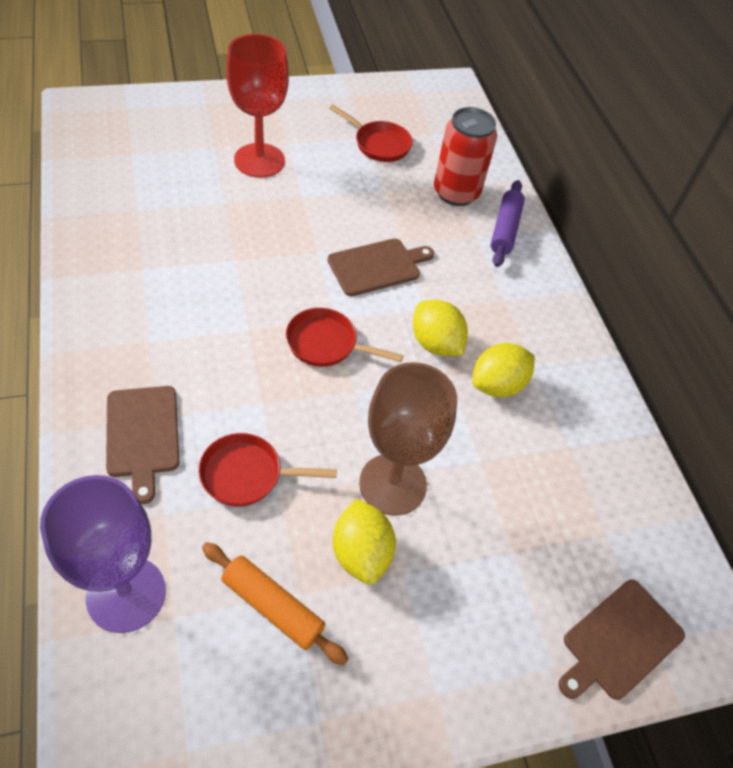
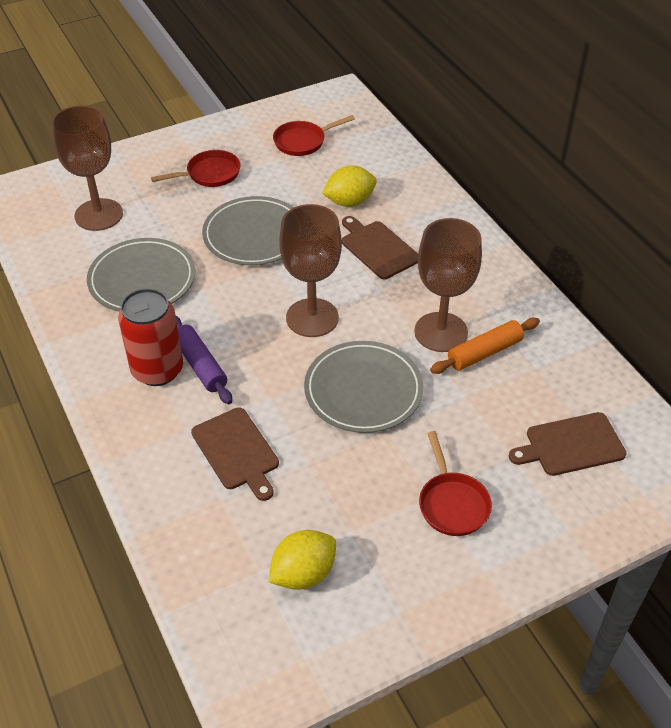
brown goblet: [359,362,457,516] = 1 -> [51,105,123,231] [279,204,342,337] [414,218,482,352] = 3
grey plate: none = 0 -> [87,238,196,312] [202,196,294,265] [304,341,423,433] = 3
purple goblet: [40,475,166,633] = 1 -> none = 0
red goblet: [226,34,289,178] = 1 -> none = 0
yellow lemon: [333,499,396,584] [413,300,468,356] [472,343,535,397] = 3 -> [268,530,336,590] [322,166,377,207] = 2

